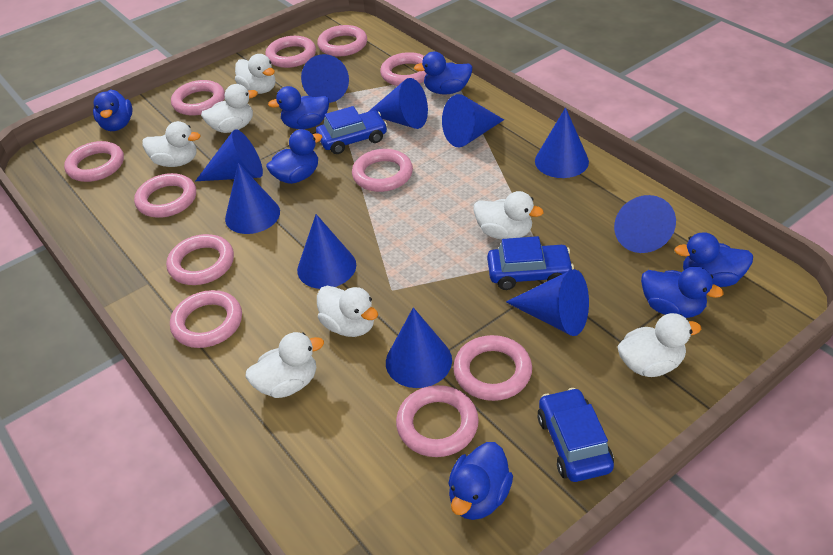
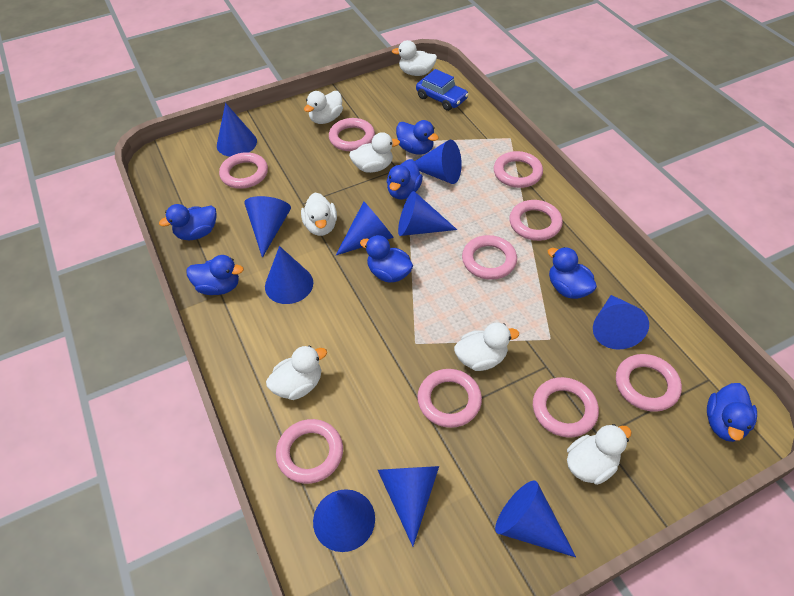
blue car: [316,106,387,154] [487,236,574,290] [537,388,614,482] = 3 -> [416,69,469,111] = 1
pink ring: [64,141,124,182] [134,173,196,218] [166,234,234,285] [170,290,242,348] [171,80,225,116] [265,36,316,68] [317,25,367,56] [352,149,413,192] [380,52,427,86] [396,385,479,457] [453,335,532,401] = 11 -> [219,152,268,189] [276,419,343,484] [329,118,375,151] [417,369,482,428] [462,235,517,280] [494,151,543,188] [509,200,563,241] [533,377,599,438] [616,354,682,412] = 9

